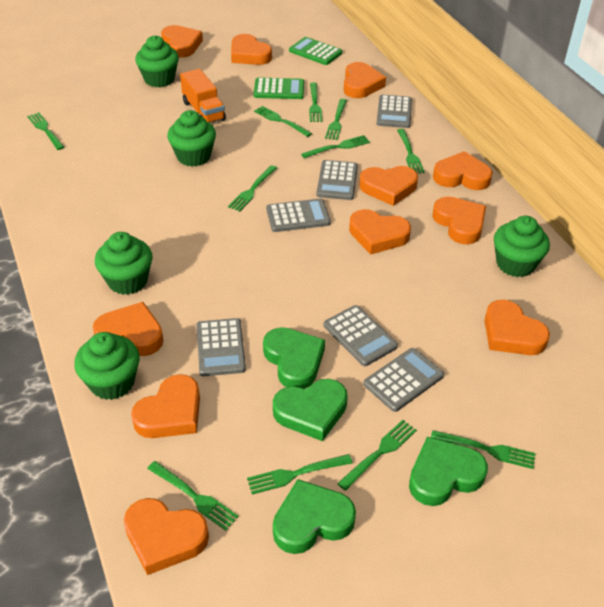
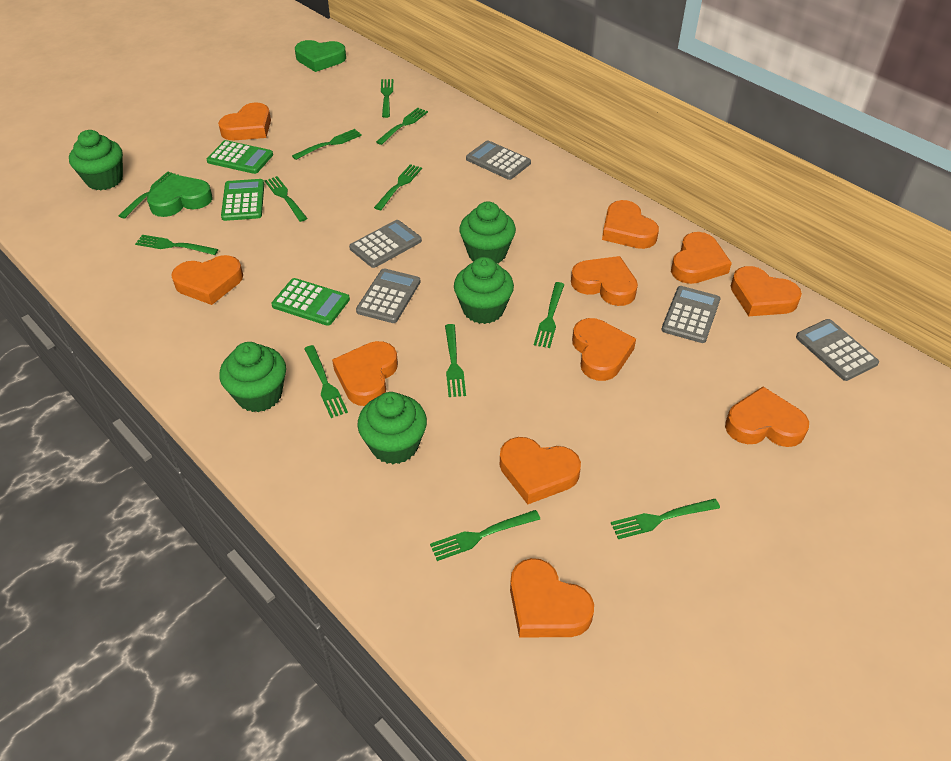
green calculator: [254,77,304,99] [289,37,342,65] = 2 -> [207,140,273,174] [221,179,264,221] [271,278,350,326] = 3
green fork: [27,112,64,150] [147,461,239,531] [228,165,277,212] [247,454,352,495] [254,106,312,137] [301,135,370,158] [309,82,322,122] [325,99,347,140] [337,420,417,491] [397,129,425,174] [431,430,535,469] = 11 -> [118,172,178,219] [135,235,218,255] [264,176,307,222] [292,129,362,160] [304,345,348,418] [374,164,422,210] [376,108,428,145] [381,79,393,118] [430,510,540,561] [445,324,466,397] [534,282,565,348] [611,499,720,539] = 12
green heart: [263,327,325,389] [273,379,348,441] [273,479,356,554] [409,437,488,506] = 4 -> [147,174,213,217] [295,40,346,72] = 2
grey calculator: [197,318,246,376] [266,199,331,232] [316,160,358,200] [324,305,398,366] [364,348,444,412] [376,95,412,128] = 6 -> [349,220,422,268] [356,268,421,323] [466,140,531,180] [662,286,720,343] [796,319,879,381] = 5
orange truck: [180,69,226,123] = 1 -> none = 0

